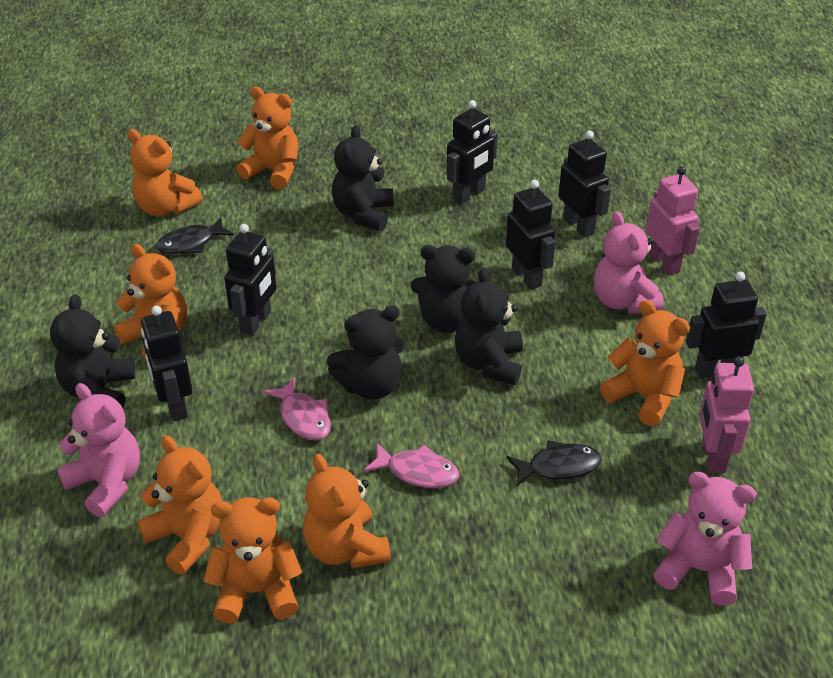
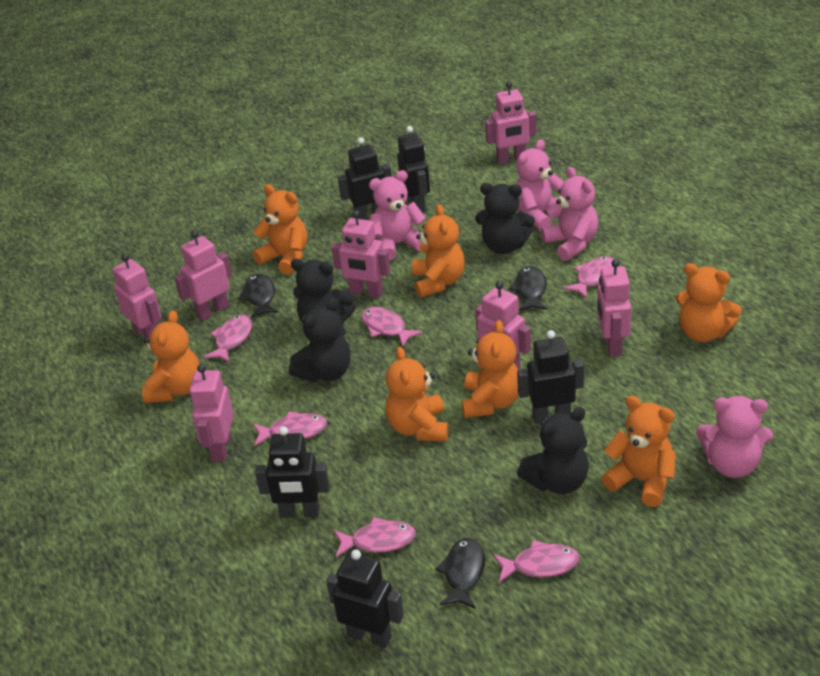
black fish: [156,217,234,254] [506,440,602,487] = 2 -> [238,274,279,318] [435,538,485,609] [508,266,547,311] = 3
black robot: [141,305,193,421] [224,224,277,336] [447,100,498,204] [506,180,555,290] [558,131,611,237] [686,272,767,378] = 6 -> [255,426,330,518] [326,550,404,648] [338,137,392,220] [397,126,430,212] [517,330,584,424] = 5
black teddy bear: [50,294,135,408] [327,305,404,400] [332,125,394,231] [411,245,478,333] [455,268,523,385] = 5 -> [289,298,351,382] [291,259,356,324] [475,183,535,254] [517,407,589,494] = 4
pink fish: [263,378,331,441] [364,443,459,488] = 2 -> [204,315,252,363] [253,411,327,446] [334,517,416,557] [362,307,423,347] [493,540,580,583] [563,256,614,299] = 6
pink robot: [646,166,700,275] [699,356,754,473] = 2 -> [113,254,161,338] [174,230,232,321] [189,364,234,461] [331,210,390,298] [475,281,531,370] [485,81,537,164] [597,259,631,356] = 7
pink teddy bear: [57,383,140,517] [594,211,663,314] [654,472,757,606] = 3 -> [369,170,426,261] [516,139,564,230] [541,167,599,261] [696,396,773,478] = 4

